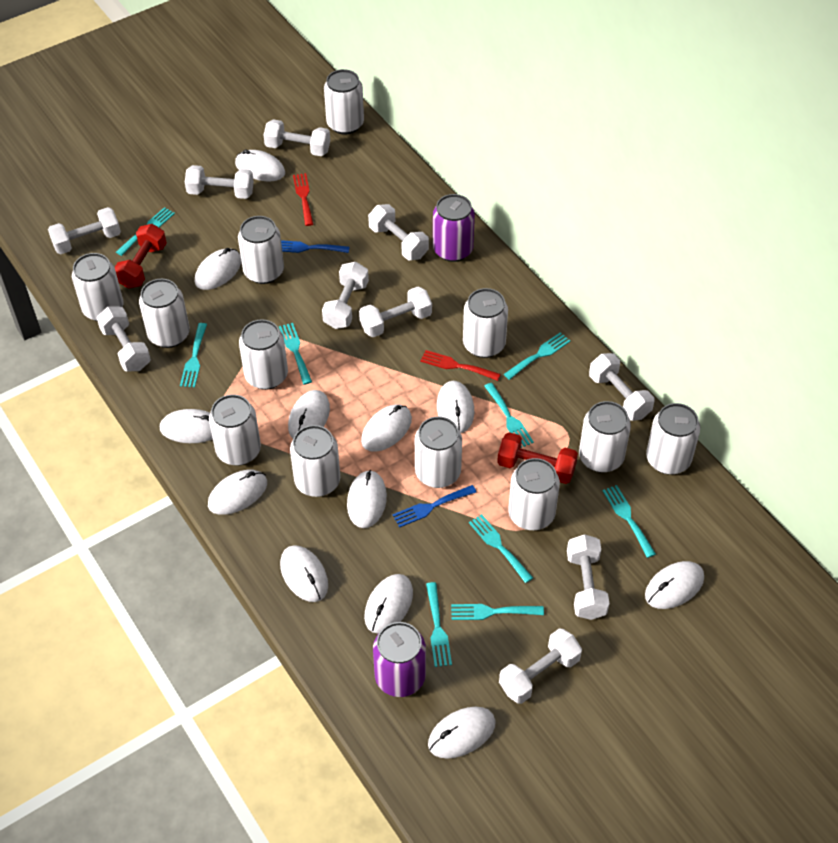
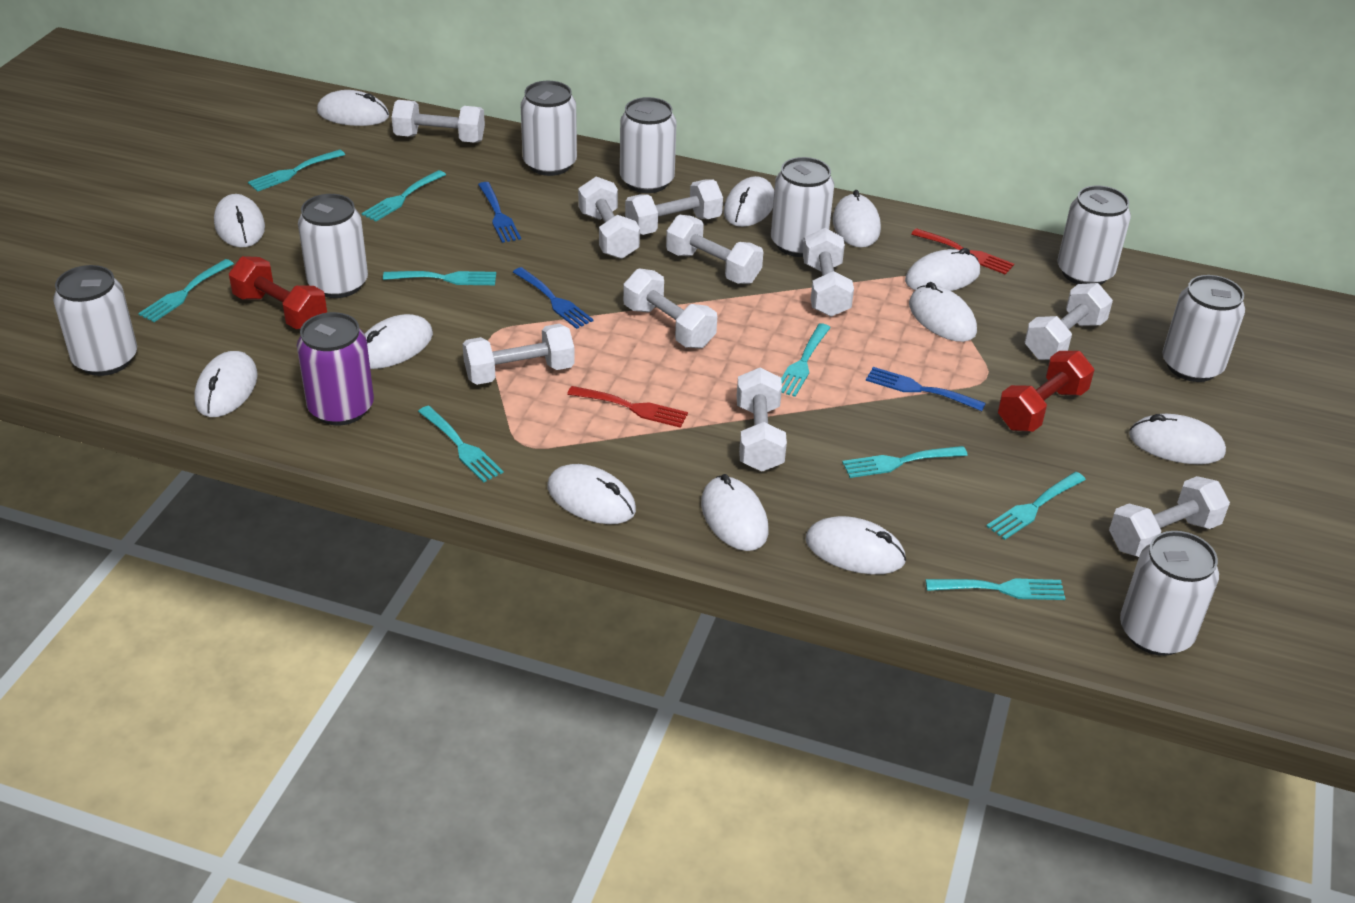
blue fork: [281,240,350,253] [393,485,477,528] = 2 -> [478,182,521,243] [513,267,593,329] [866,367,986,411] = 3
purple can: [373,622,426,697] [433,194,475,262] = 2 -> [297,312,374,425] = 1
white can: [72,253,124,321] [139,279,190,348] [209,394,261,466] [238,216,284,284] [239,320,288,390] [290,425,340,497] [324,69,364,134] [415,416,462,488] [463,288,508,358] [508,458,560,530] [579,401,631,473] [646,403,700,475] = 12 -> [53,265,137,376] [298,194,368,298] [521,81,577,176] [620,97,677,193] [771,157,834,257] [1058,186,1131,285] [1120,531,1219,656] [1162,275,1245,382] = 8

